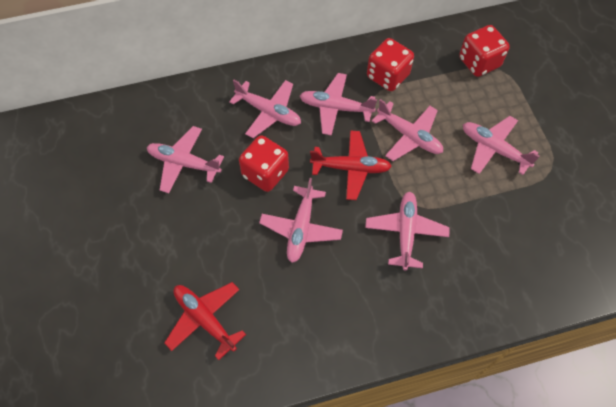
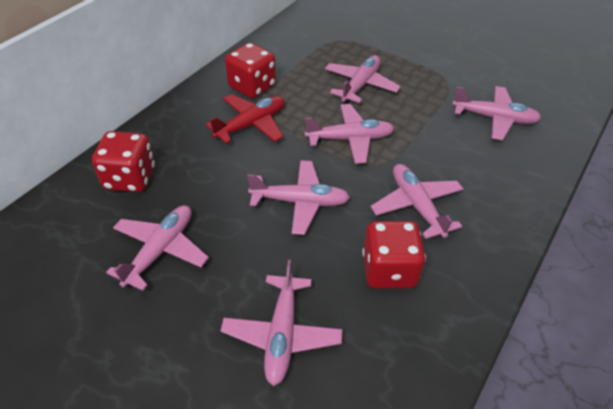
red plane: [164,282,246,360] [310,130,392,200] = 2 -> [206,94,285,144] = 1

